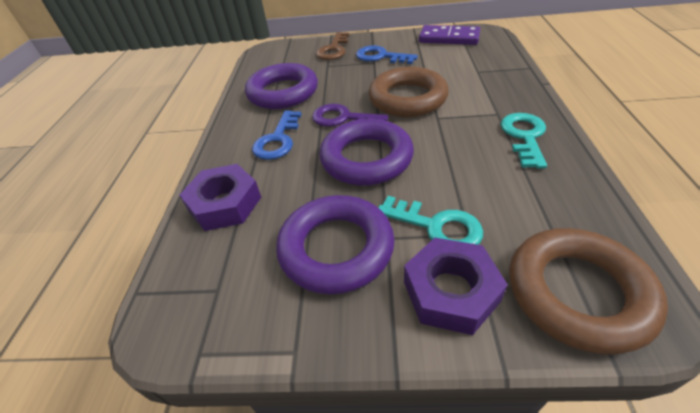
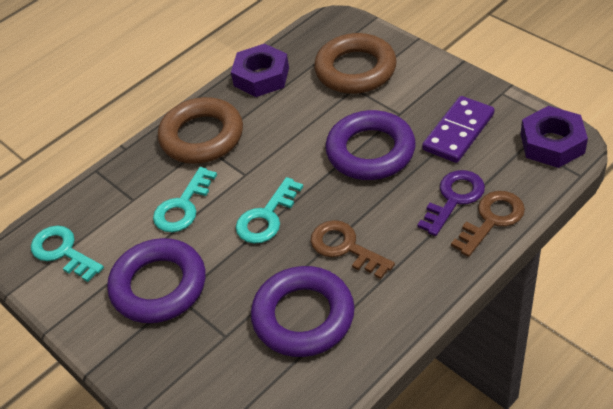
blue key: [252,110,302,160] [356,45,418,64] = 2 -> none = 0
brown key: [316,32,349,60] = 1 -> [310,220,395,279] [451,191,525,257] = 2
turquoise key: [378,196,483,245] [501,113,547,169] = 2 -> [31,226,104,282] [153,167,217,232] [236,177,303,244] = 3

